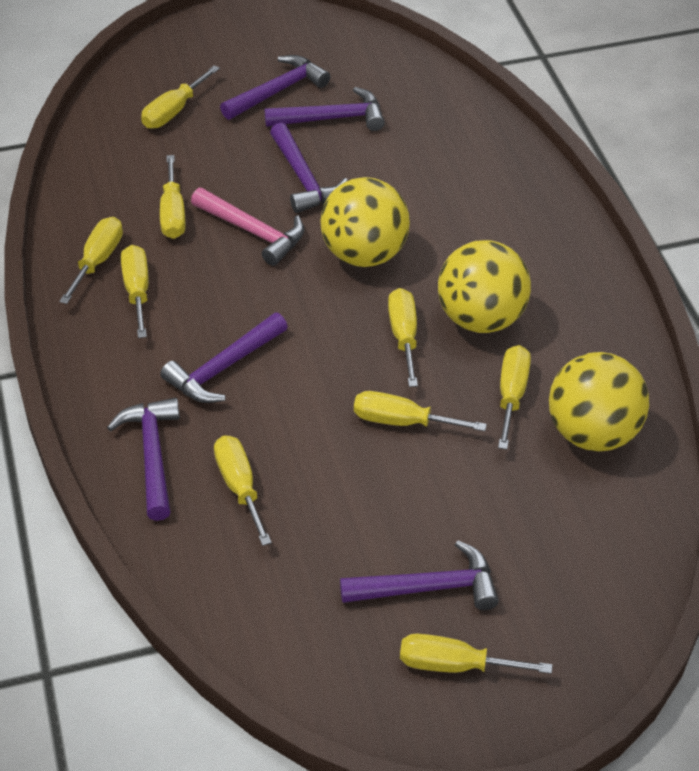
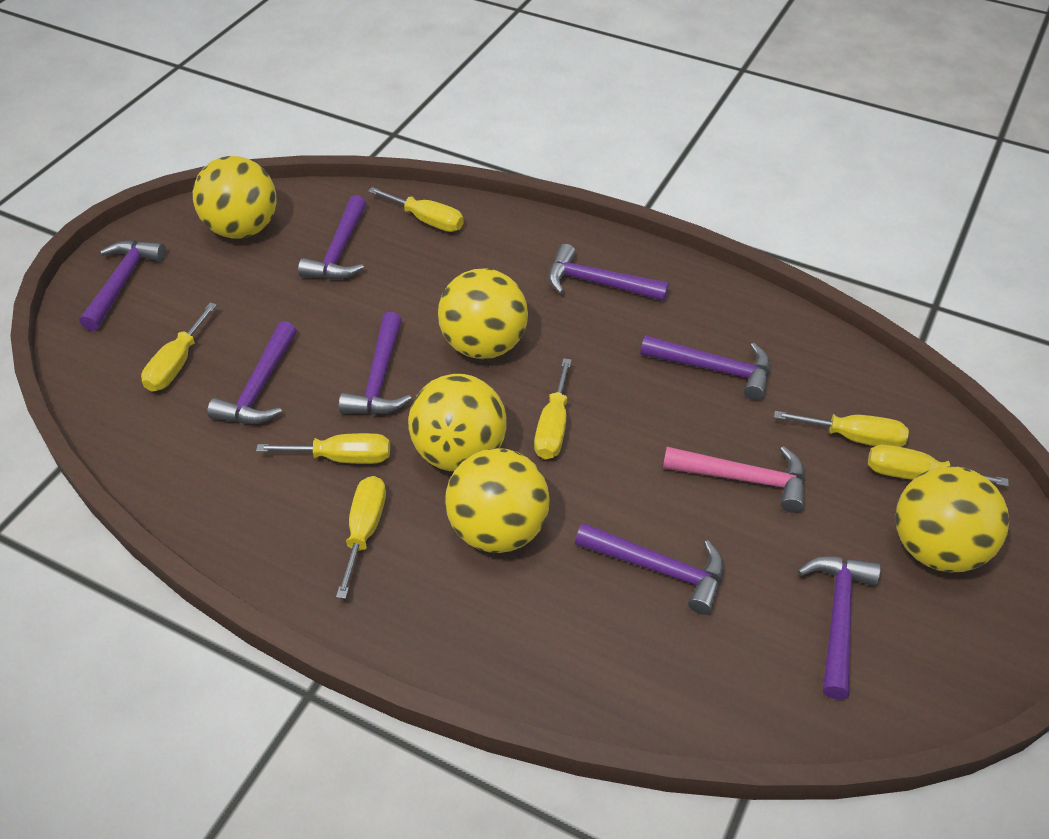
purple hammer: [107,398,180,521] [160,313,288,403] [220,55,330,120] [265,87,385,131] [270,123,348,213] [340,541,499,610] = 6 -> [79,240,166,331] [207,321,297,424] [298,195,367,280] [339,312,412,415] [548,244,669,301] [575,523,724,615] [640,335,770,400] [798,556,881,699] = 8
yellow ball: [320,177,410,267] [438,240,531,333] [549,352,649,451] = 3 -> [193,156,276,239] [408,374,507,472] [438,268,528,359] [445,448,550,553] [895,466,1009,573] = 5
yellow screwdriver: [59,217,123,304] [121,245,148,338] [141,65,220,129] [160,155,186,239] [214,435,272,546] [354,391,487,431] [388,288,418,387] [400,634,552,674] [498,345,531,449] = 9 -> [141,303,217,392] [256,433,390,464] [336,476,386,599] [368,187,464,232] [534,358,572,459] [774,411,909,447] [868,444,1009,487] = 7

